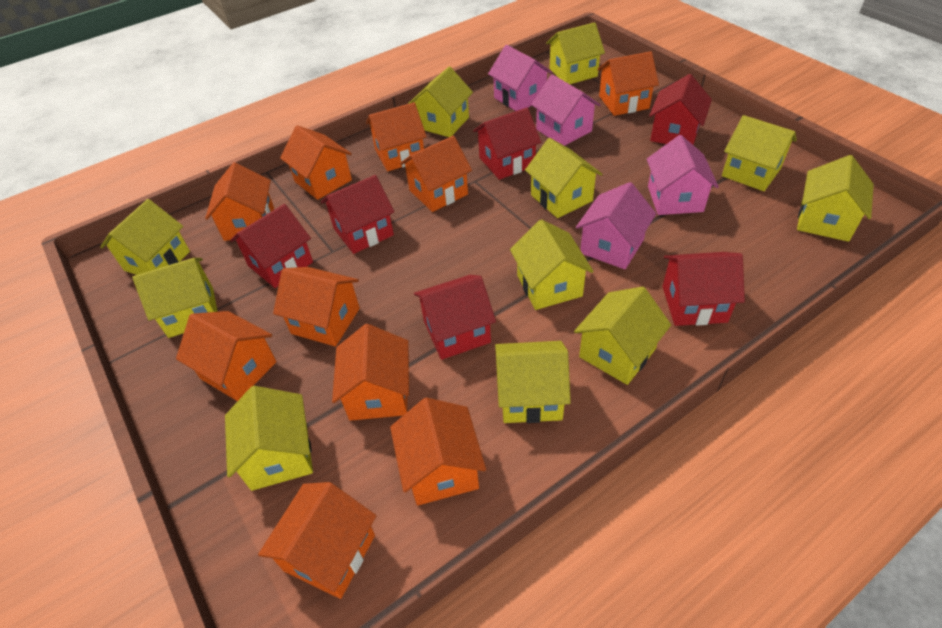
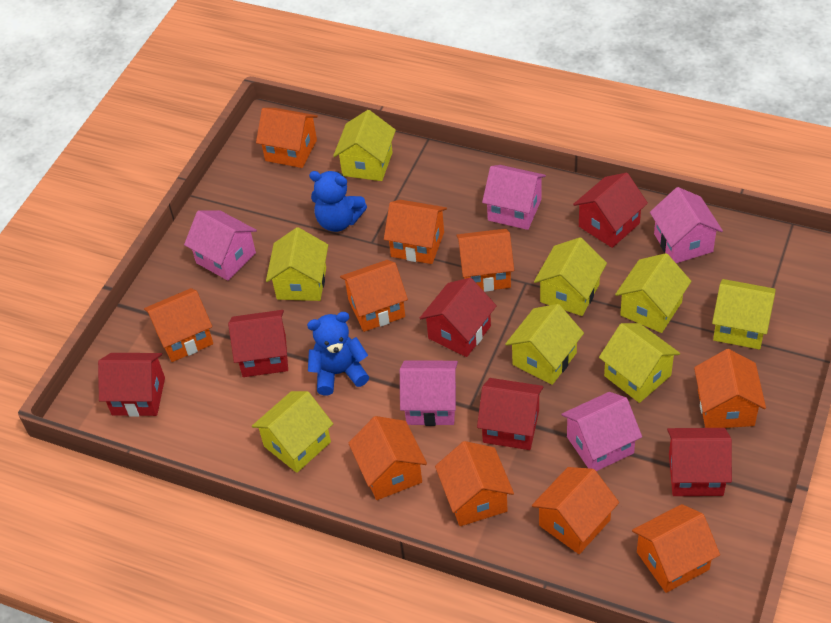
blue teddy bear: none = 0 -> [307,312,369,396] [309,171,367,232] = 2
pink house: [488,45,552,111] [531,74,600,146] [576,182,656,269] [647,135,719,215] = 4 -> [184,210,257,281] [400,361,458,426] [482,165,546,230] [561,392,642,471] [650,187,723,263] = 5
yellow house: [100,199,190,275] [133,258,218,338] [225,386,313,491] [408,66,473,137] [495,341,571,423] [510,219,594,310] [525,138,602,218] [546,22,605,84] [574,287,671,385] [722,115,797,191] [797,155,874,242] = 11 -> [252,391,333,473] [266,227,328,301] [333,110,396,181] [505,304,584,385] [534,237,607,316] [599,323,680,403] [615,253,691,333] [712,279,776,349] = 8

